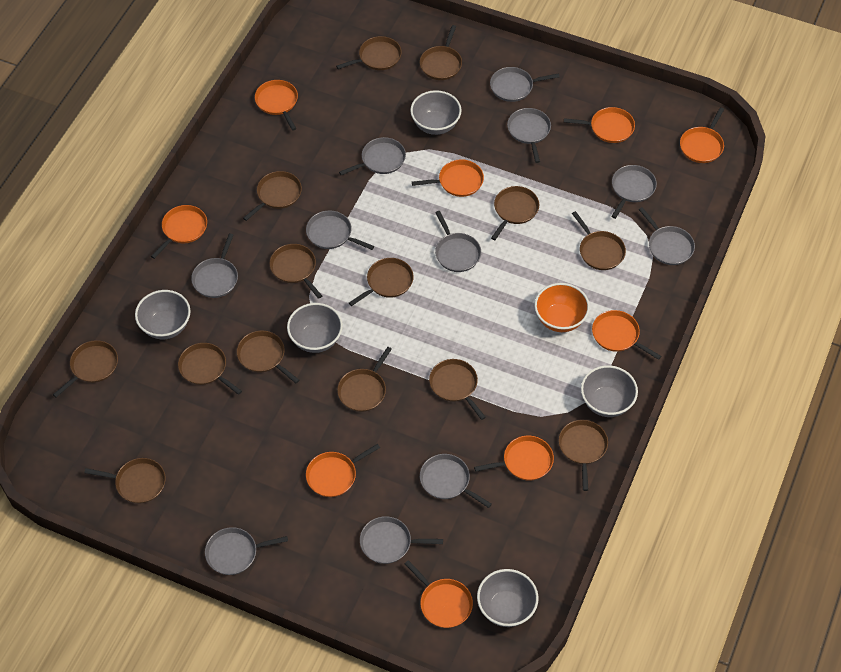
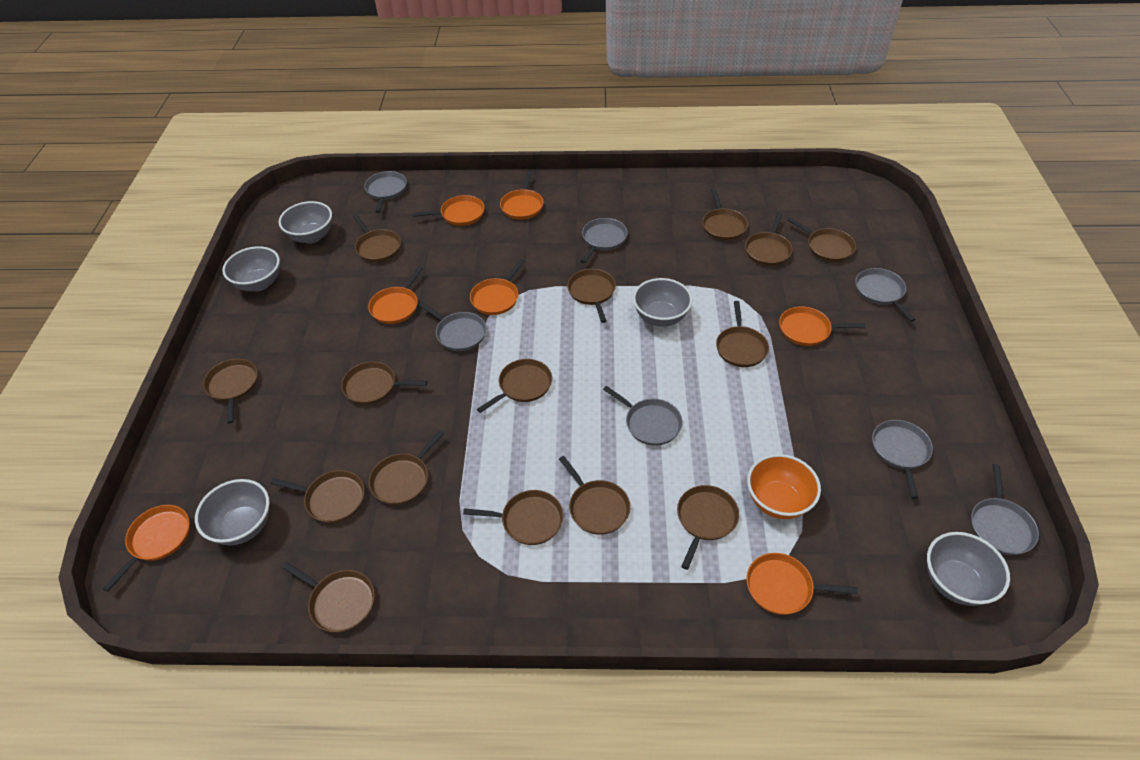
brown pan: [53,340,118,398] [84,458,166,504] [178,343,242,395] [237,331,299,383] [243,171,302,221] [270,244,322,299] [336,36,402,70] [337,347,392,412] [349,258,414,306] [420,25,462,80] [429,359,486,420] [491,186,539,240] [559,420,608,491] [572,211,626,270] = 14 -> [203,359,258,424] [271,470,365,523] [283,562,375,633] [341,361,427,405] [353,215,401,262] [369,430,444,505] [463,490,563,545] [477,359,552,413] [559,456,630,535] [567,269,616,323] [677,485,739,570] [702,189,748,240] [716,301,769,367] [745,213,792,266] [787,217,856,262] = 15
grey pan: [191,234,238,298] [205,527,288,575] [306,210,374,250] [339,137,406,175] [360,516,443,564] [420,454,492,508] [435,211,481,272] [490,67,560,102] [507,108,551,163] [611,165,657,219] [639,207,695,265] = 11 -> [364,171,407,213] [419,302,486,351] [581,218,628,263] [603,386,683,446] [855,268,916,322] [872,420,933,499] [971,464,1039,555] = 7
orange pan: [151,205,207,259] [255,80,298,131] [306,444,380,497] [405,560,473,628] [412,159,484,197] [474,436,554,480] [564,107,635,143] [592,310,661,360] [680,107,724,163] = 9 -> [102,505,190,592] [368,266,423,324] [413,195,485,226] [470,259,524,315] [500,171,543,220] [746,553,858,615] [779,306,866,346] = 7

